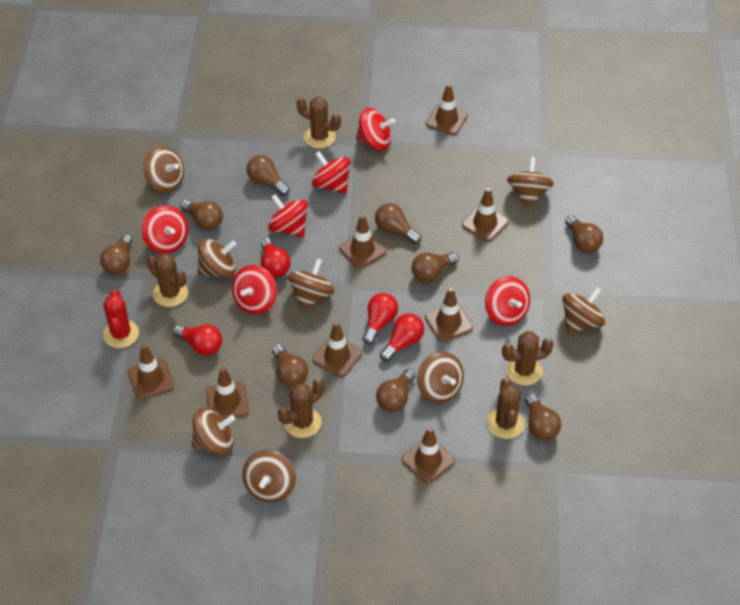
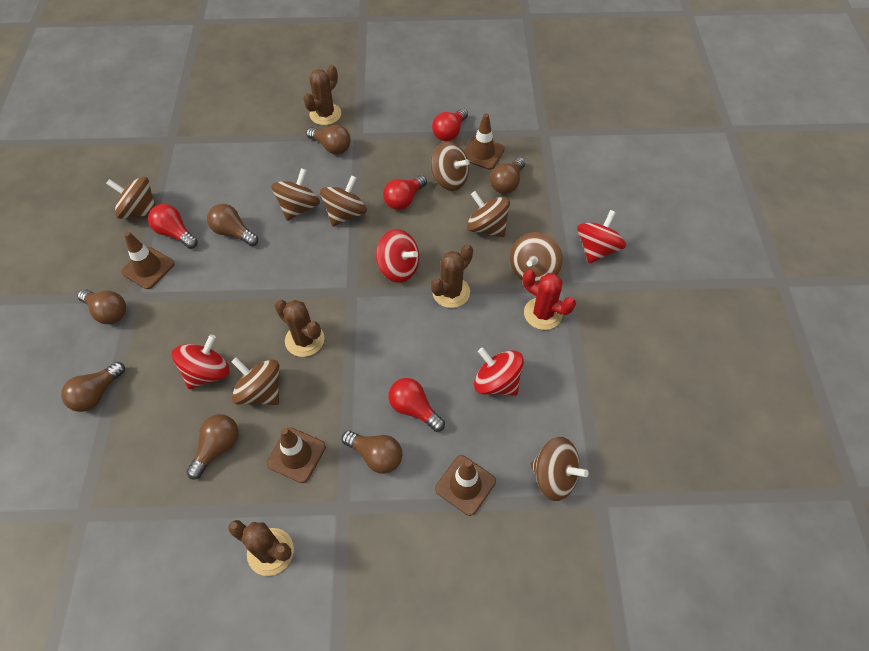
brown cactus: [146,253,188,307] [278,379,324,438] [297,97,341,148] [487,378,525,439] [502,331,554,386] = 5 -> [228,520,294,576] [275,300,324,357] [303,65,341,125] [431,244,473,308] = 4
brown light bulb: [100,234,132,275] [180,200,223,230] [247,155,290,196] [272,344,308,387] [375,203,421,244] [376,369,415,412] [412,252,459,282] [525,394,561,441] [565,215,603,253] = 9 -> [61,362,125,412] [78,289,126,324] [186,414,239,480] [207,204,258,246] [306,125,351,155] [342,431,402,474] [490,157,525,194] = 7
brown traffic cone: [128,344,174,399] [206,367,249,419] [312,322,362,377] [339,214,386,268] [402,427,455,484] [425,287,473,342] [426,84,468,135] [462,188,508,241] = 8 -> [121,231,175,289] [266,428,326,483] [435,455,496,516] [464,113,505,170] = 4
red spinning top: [142,205,188,254] [232,265,277,314] [268,194,308,237] [312,151,351,194] [356,108,395,151] [485,276,530,326] = 6 -> [172,334,229,389] [376,229,419,282] [474,348,524,396] [577,210,626,264] = 4

